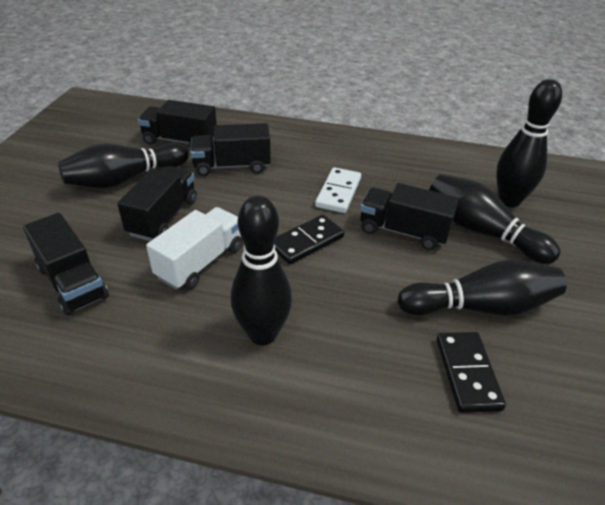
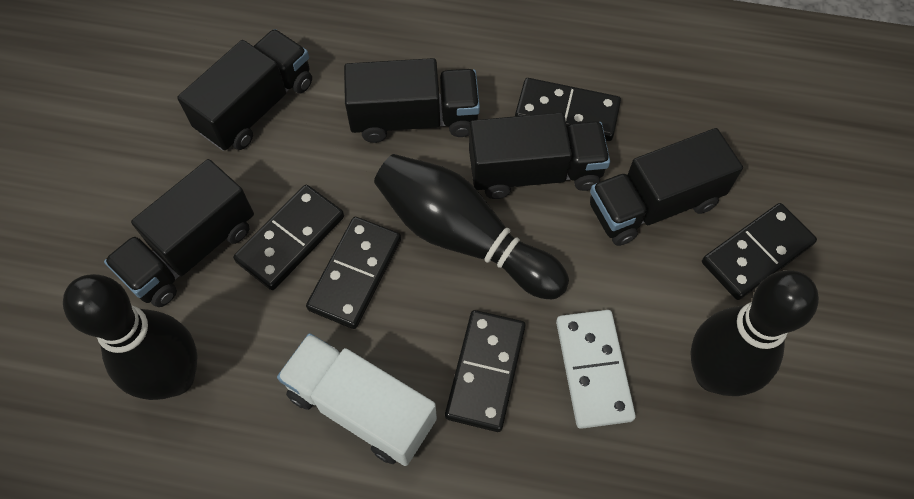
black bowling pin: [58,143,189,188] [231,196,292,345] [397,260,567,316] [429,174,561,264] [496,79,562,207] = 5 -> [63,274,198,400] [374,154,569,299] [690,270,819,396] = 3
black domino: [274,215,344,264] [436,332,506,413] = 2 -> [233,185,344,290] [306,217,401,329] [445,310,526,432] [515,78,621,141] [702,203,817,300] = 5

